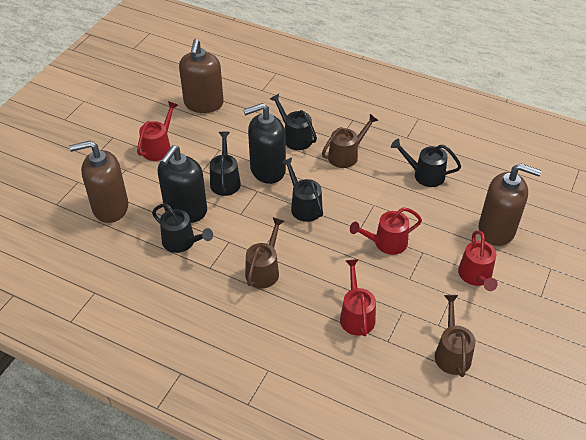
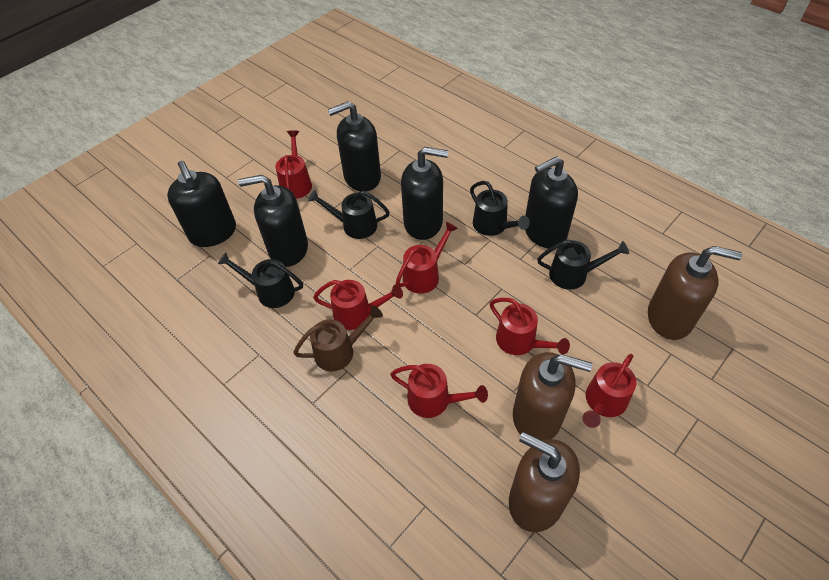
black soap dispenser: [157,145,207,223] [243,103,286,184] = 2 -> [167,161,236,247] [238,175,308,267] [328,101,381,191] [401,147,448,240] [525,156,578,248] = 5
black watering can: [152,204,213,253] [210,131,241,196] [270,94,317,150] [282,158,323,222] [391,139,461,187] = 5 -> [218,252,303,308] [308,190,390,239] [470,181,530,236] [537,240,629,290] = 4
brown watering can: [245,218,284,288] [322,114,379,168] [435,295,476,377] = 3 -> [293,305,383,372] = 1
red watering can: [137,101,178,161] [340,259,376,337] [350,207,422,255] [458,230,498,291] = 4 -> [276,130,312,199] [313,280,403,330] [390,364,488,418] [396,222,458,294] [490,298,570,355] [582,354,637,428] = 6

